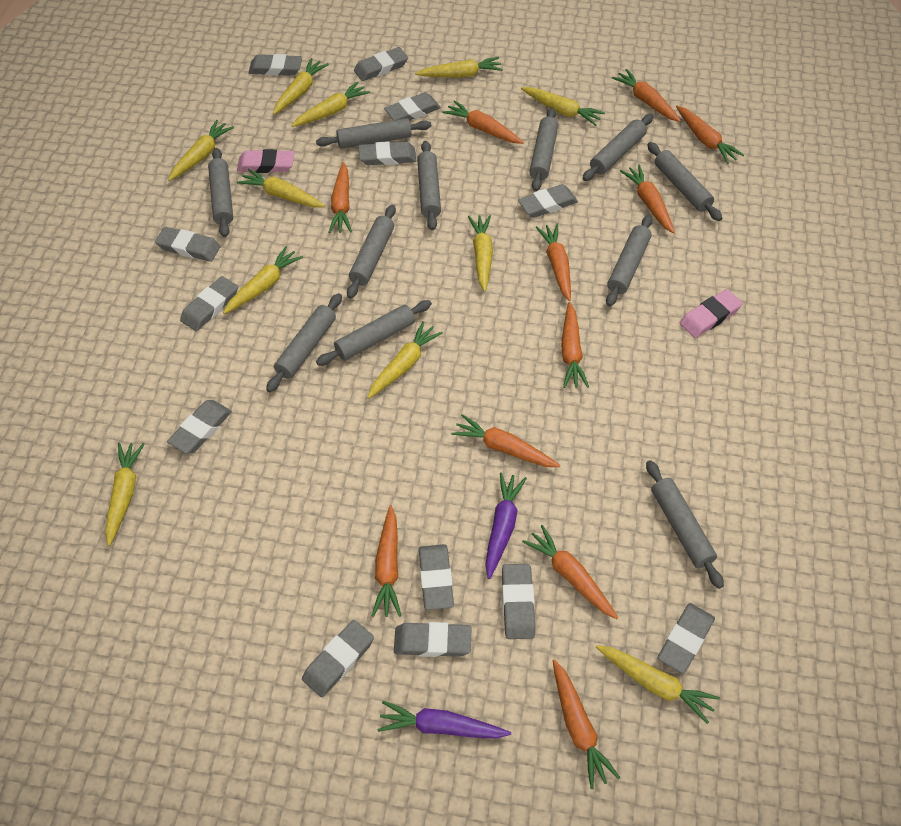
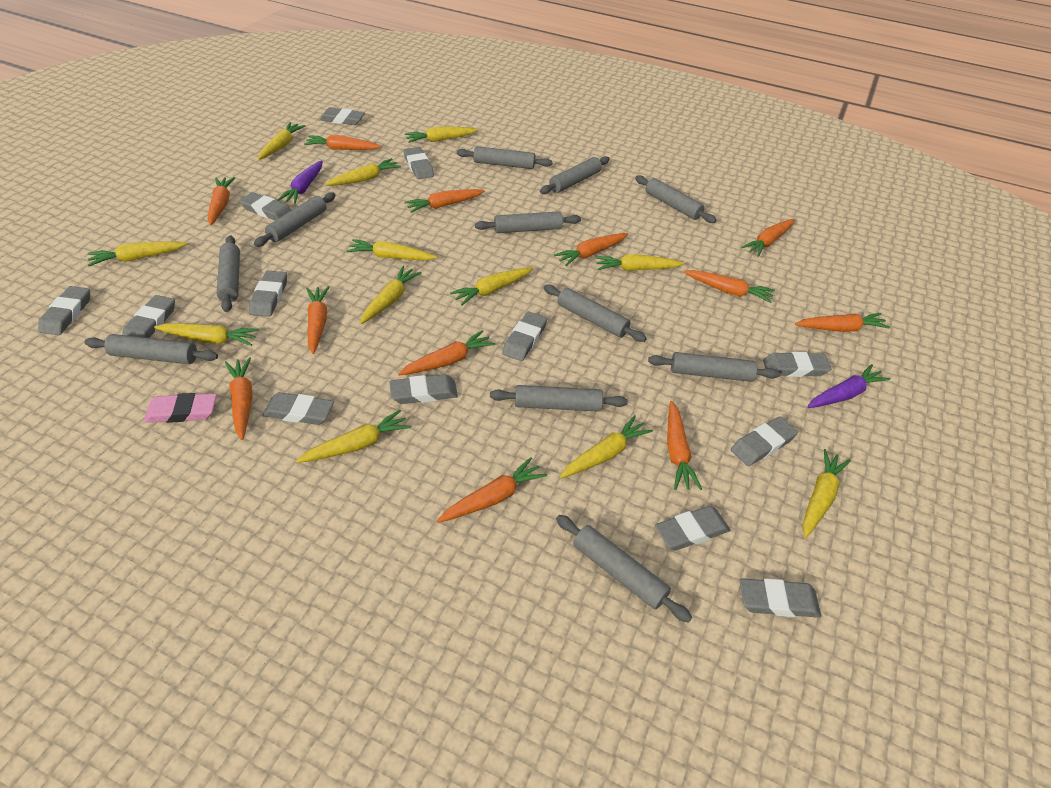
orange carrot: [329,162,352,233] [372,506,401,617] [442,100,524,144] [451,414,560,467] [522,525,618,619] [536,224,571,301] [552,659,620,789] [561,302,589,388] [612,69,681,122] [620,165,675,234] [676,106,744,164] = 11 -> [208,177,235,225] [225,357,253,440] [304,135,381,150] [306,286,329,354] [398,330,495,375] [405,189,485,213] [437,457,547,523] [554,233,628,266] [667,401,702,490] [684,270,775,303] [741,218,794,257] [795,313,890,332] = 12
pink eraser: [237,149,294,173] [680,289,743,338] = 2 -> [144,393,217,423] = 1
yellow carrot: [105,443,145,546] [168,120,234,181] [223,246,303,314] [237,168,325,207] [273,58,329,114] [291,81,370,127] [367,321,443,399] [415,57,503,78] [468,215,493,292] [521,87,605,126] [596,645,720,724] = 11 -> [88,241,188,266] [154,323,259,346] [258,122,305,160] [296,410,411,463] [325,158,401,186] [347,239,437,260] [360,266,422,324] [405,126,478,143] [450,267,533,305] [560,415,653,478] [595,254,684,271] [803,449,851,538] = 12

